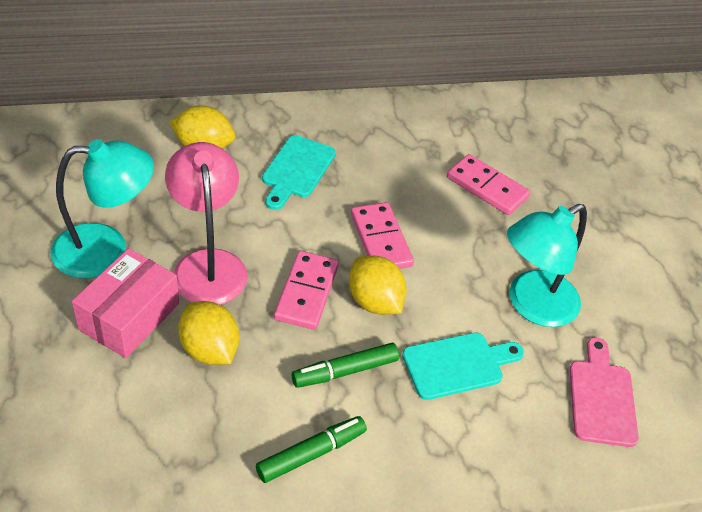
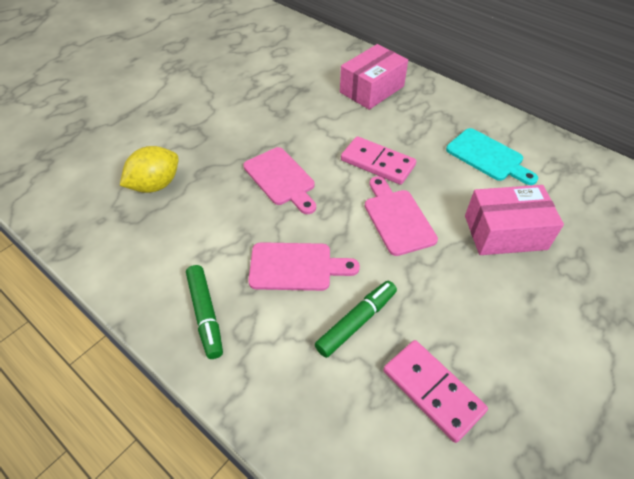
pink box: [72,248,179,358] = 1 -> [340,44,408,110] [465,185,564,255] = 2
pink cutting board: [569,337,639,447] = 1 -> [243,147,316,214] [248,242,360,291] [365,176,438,256] = 3
pink domino: [274,251,339,330] [351,202,414,269] [447,154,530,215] = 3 -> [341,136,416,185] [383,340,488,443] = 2
pink lamp: [165,142,247,305] = 1 -> none = 0
turquoise cutting board: [262,135,336,210] [402,333,524,400] = 2 -> [446,128,538,185] = 1
turquoise lamp: [50,139,154,279] [507,204,587,327] = 2 -> none = 0
yellow lemon: [169,105,236,149] [178,301,239,365] [349,255,406,315] = 3 -> [120,146,179,193] = 1

